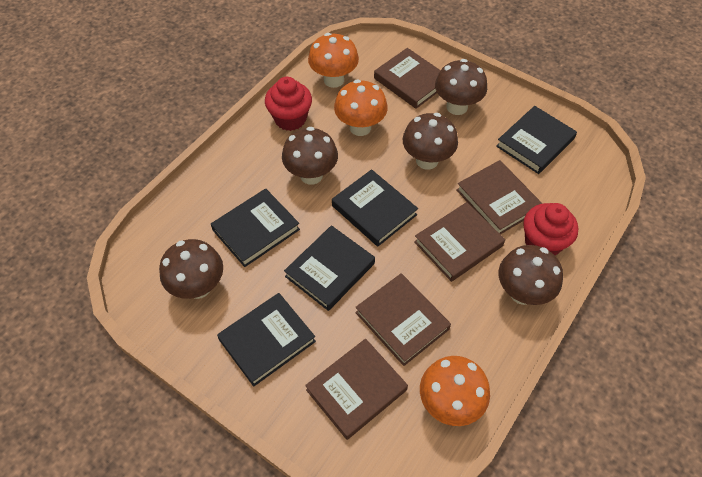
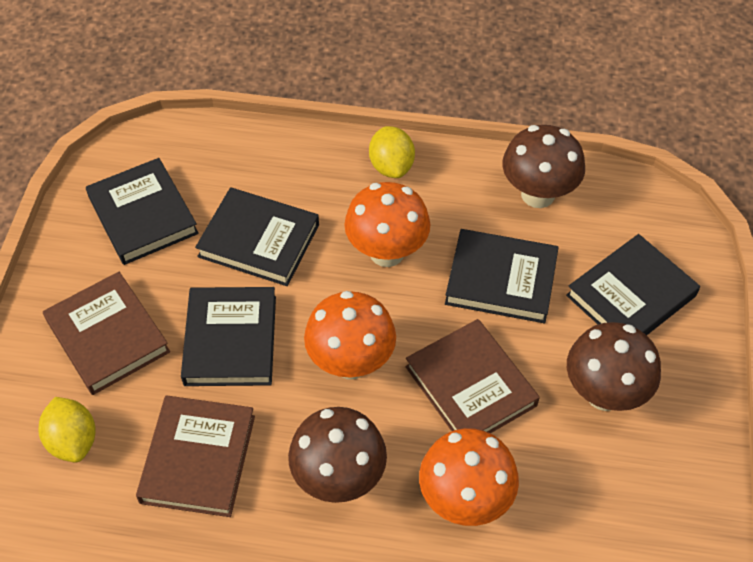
brown book: [305,338,408,440] [355,273,451,366] [374,48,441,109] [414,202,505,282] [456,160,543,234] = 5 -> [43,272,170,395] [136,395,255,517] [405,319,540,433] = 3
brown mushroom: [159,239,223,299] [282,127,338,185] [403,113,458,170] [435,59,487,115] [499,245,563,305] = 5 -> [288,407,387,503] [502,125,585,208] [567,322,661,411] = 3
red cupcake: [265,77,312,131] [523,203,578,255] = 2 -> none = 0
yellow lemon: none = 0 -> [38,397,96,462] [369,126,415,178] = 2

